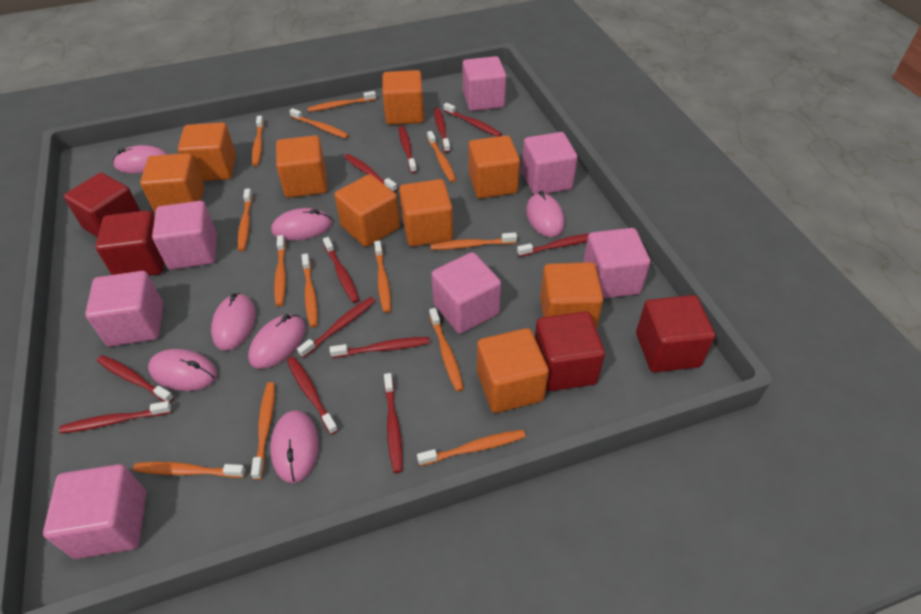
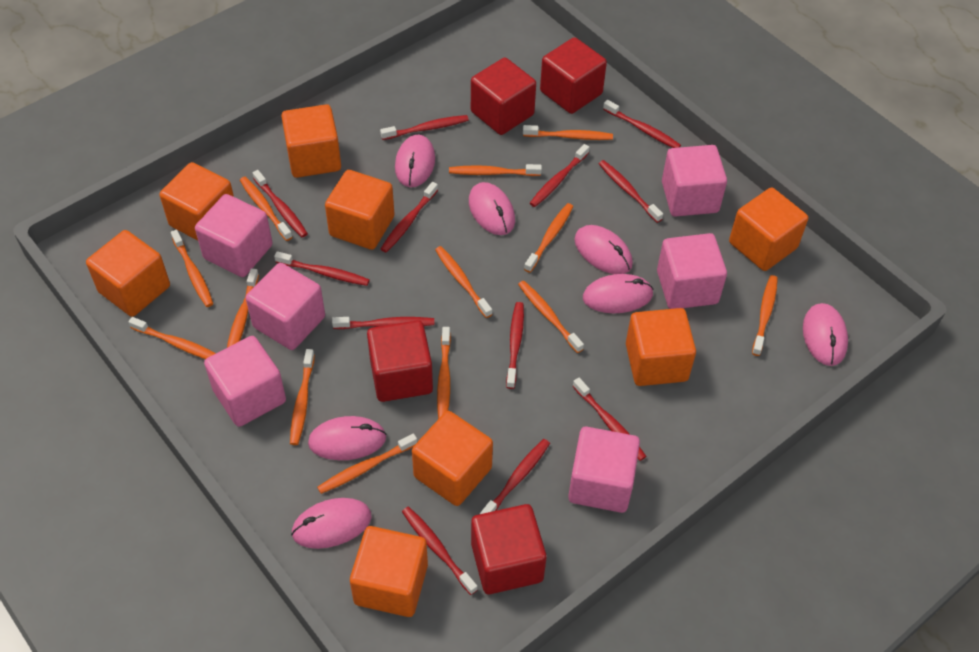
orange cube: [140,153,204,213] [178,122,236,181] [276,135,328,198] [334,174,400,247] [382,70,424,125] [399,179,453,247] [469,135,520,198] [477,328,549,413] [540,262,604,329] = 9 -> [86,230,170,317] [159,162,234,241] [281,104,341,178] [325,170,394,250] [350,526,428,617] [412,411,493,506] [626,308,696,386] [729,188,808,271] = 8
pink cube: [43,464,146,559] [85,271,163,347] [152,201,217,270] [431,252,501,334] [463,56,506,111] [522,132,578,194] [583,228,650,299] = 7 -> [195,194,273,277] [204,336,286,427] [246,263,325,350] [568,427,640,513] [657,233,727,309] [662,145,727,217] = 6

